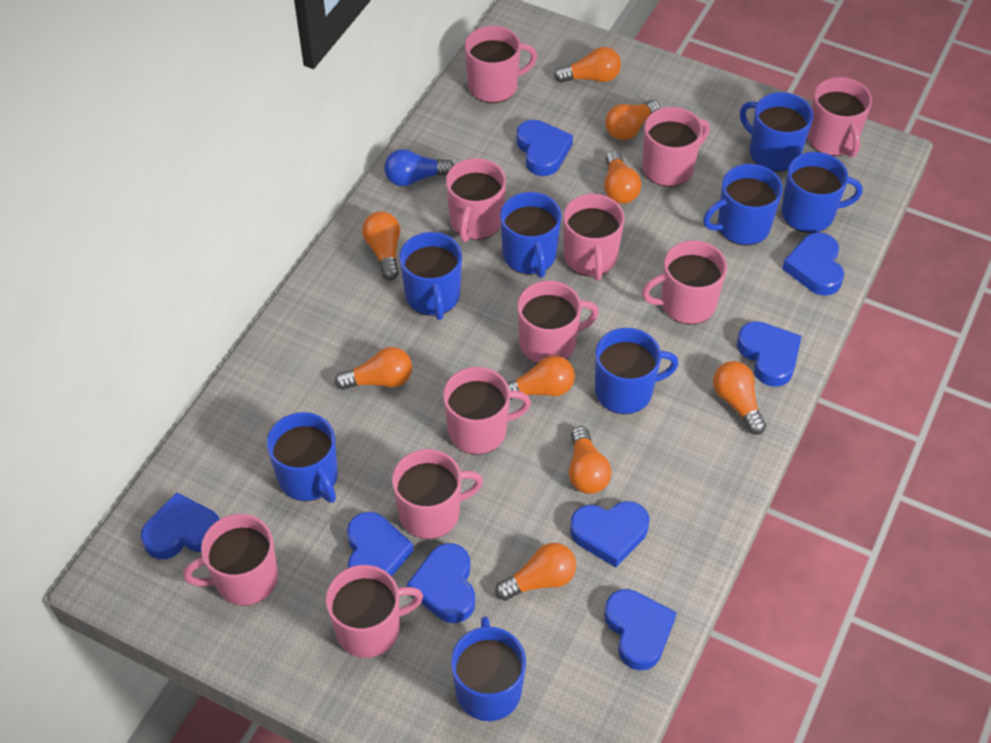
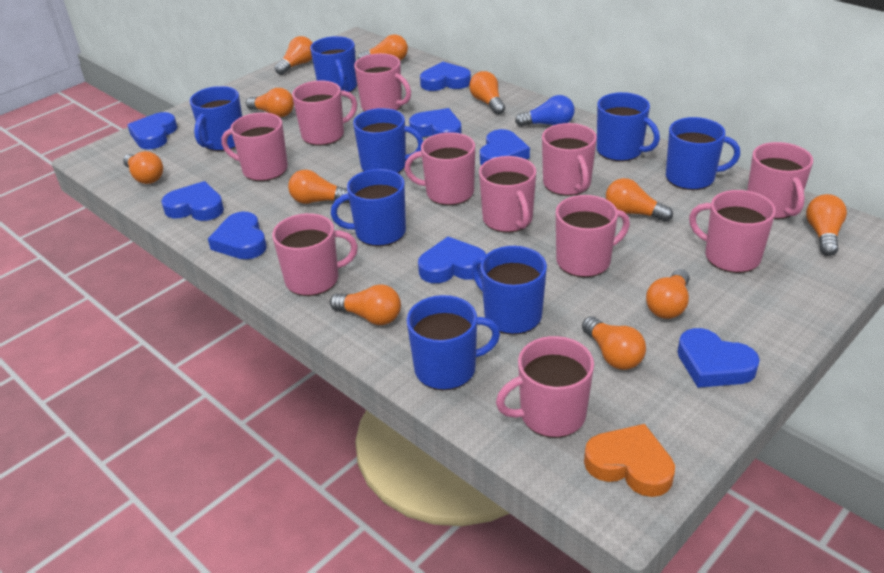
orange heart: none = 0 -> [584,424,675,497] = 1
orange light bulb: [335,347,412,390] [362,211,400,280] [495,543,576,601] [507,356,575,399] [554,47,621,83] [569,426,612,494] [604,151,641,204] [605,99,660,140] [713,361,766,435] = 9 -> [123,151,163,184] [246,88,294,117] [275,36,313,75] [288,170,350,204] [330,284,401,325] [357,34,408,61] [469,71,505,115] [582,316,646,370] [606,178,673,222] [646,269,690,319] [806,194,847,256] = 11

